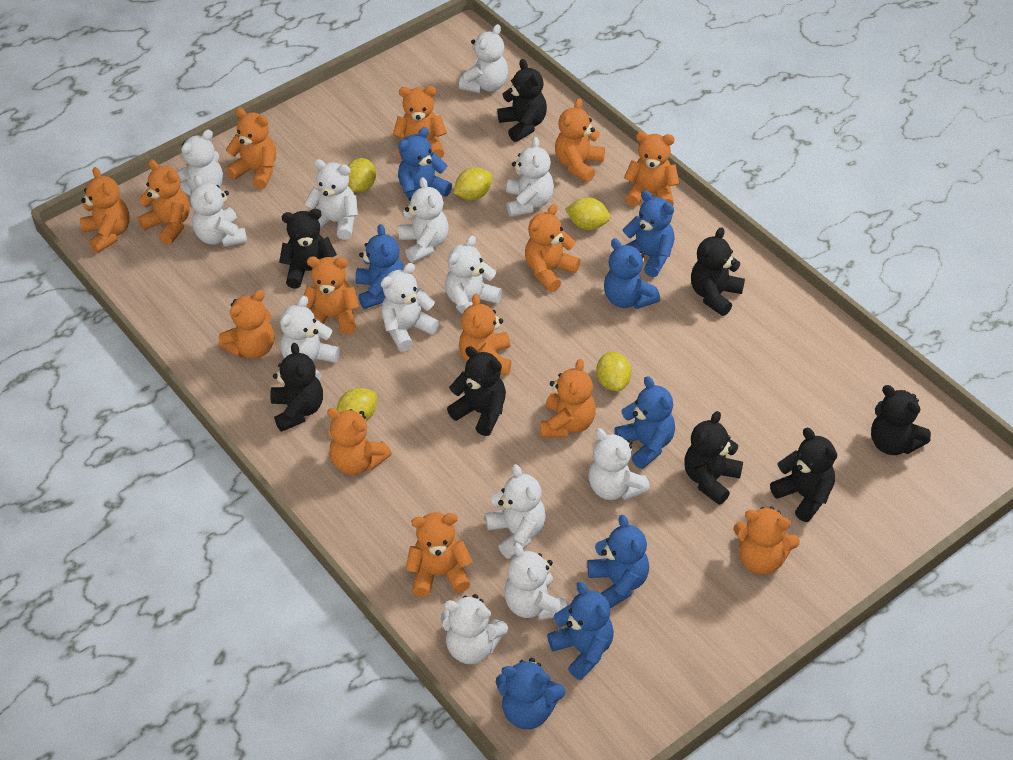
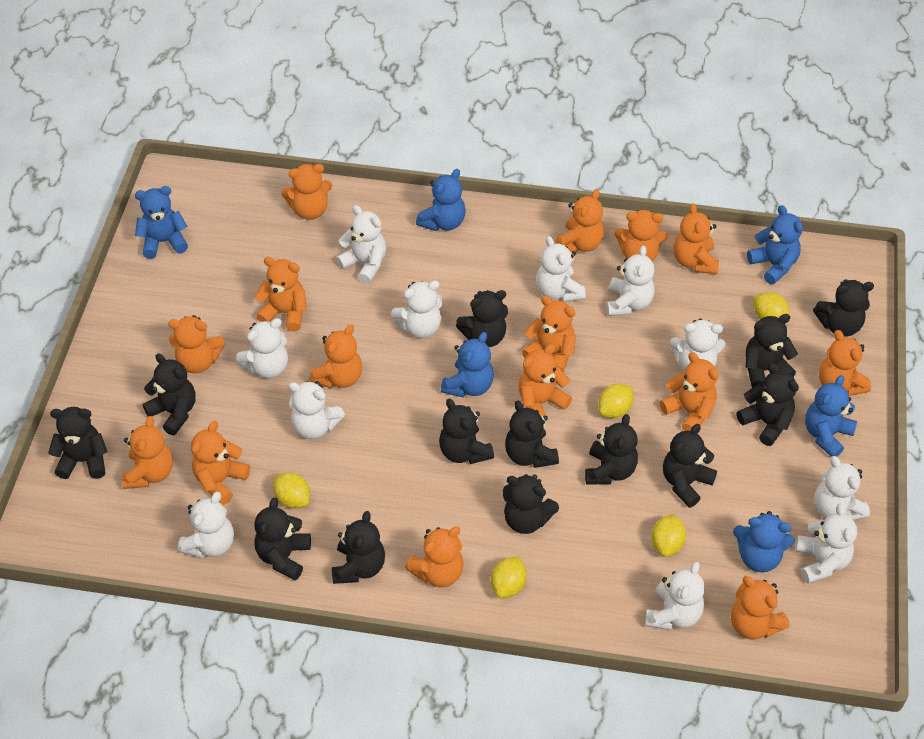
black teddy bear: [270,343,323,432] [279,209,337,289] [447,346,506,436] [497,59,547,142] [684,411,743,505] [691,227,745,316] [770,428,837,522] [871,385,931,455] = 8 -> [48,407,107,479] [143,353,196,435] [254,497,311,580] [332,511,385,584] [439,398,494,464] [456,290,508,347] [503,474,559,534] [505,401,559,468] [585,414,638,485] [663,424,717,508] [737,363,799,446] [745,314,798,388] [813,279,874,337] = 13
blue teddy bear: [355,224,404,309] [398,127,452,199] [496,658,566,729] [547,582,614,680] [587,515,649,608] [604,238,660,309] [615,376,675,469] [623,190,675,277] = 8 -> [135,186,188,259] [416,169,466,231] [441,332,494,398] [733,511,795,573] [747,205,803,285] [805,375,857,457] = 6
orange teddy bear: [80,167,130,253] [138,160,190,245] [219,290,274,358] [226,108,276,189] [303,256,360,335] [327,408,392,475] [393,86,447,160] [406,512,472,597] [459,294,511,376] [525,204,581,292] [541,359,596,438] [555,98,605,182] [624,132,680,207] [733,506,800,575] = 14 -> [122,416,173,489] [168,315,225,373] [191,421,250,505] [255,257,307,331] [281,164,332,220] [309,325,362,389] [405,527,464,588] [518,344,572,416] [522,296,576,372] [555,189,604,253] [615,210,668,261] [660,352,719,431] [673,203,719,274] [731,576,790,640] [819,330,871,396] = 15
white teddy bear: [177,129,223,196] [191,175,247,247] [280,296,340,381] [304,159,358,240] [381,263,440,351] [398,177,449,263] [441,594,508,664] [445,235,502,314] [459,24,508,93] [485,464,546,559] [504,543,567,620] [506,137,554,217] [588,428,650,500] = 13 -> [178,492,234,558] [236,318,288,378] [288,381,345,439] [336,205,387,284] [391,280,443,338] [536,236,586,302] [606,246,655,316] [645,562,705,630] [670,319,726,371] [795,504,857,584] [814,456,870,520] = 11

